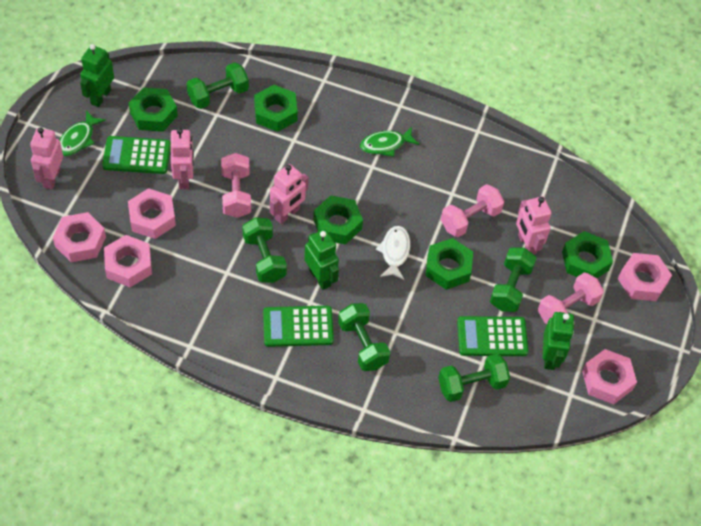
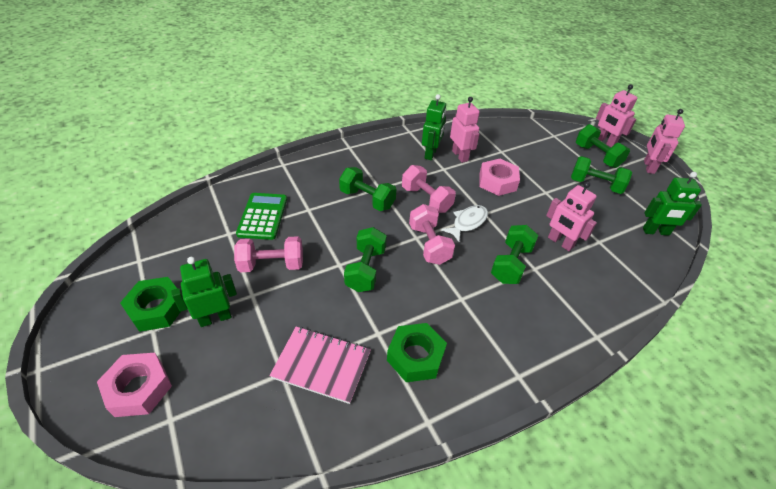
green calculator: [102,136,171,174] [263,306,334,347] [457,316,528,356] = 3 -> [236,193,287,240] = 1
green fish: [60,110,106,156] [360,126,419,157] = 2 -> none = 0
green nut: [129,87,178,132] [254,85,298,132] [313,195,363,245] [425,238,473,290] [562,231,613,278] = 5 -> [120,277,180,332] [387,323,447,382] = 2
pink notebook: none = 0 -> [269,327,371,404] = 1
pink nut: [53,212,106,262] [104,235,152,287] [128,188,176,239] [582,349,637,404] [618,253,672,301] = 5 -> [97,353,172,417] [480,159,520,196] = 2

